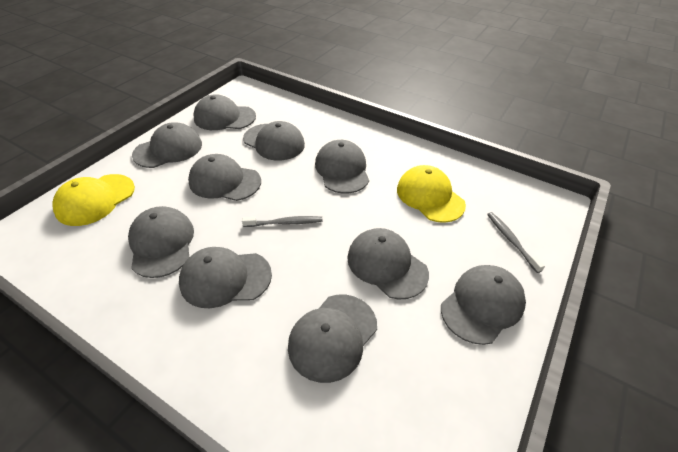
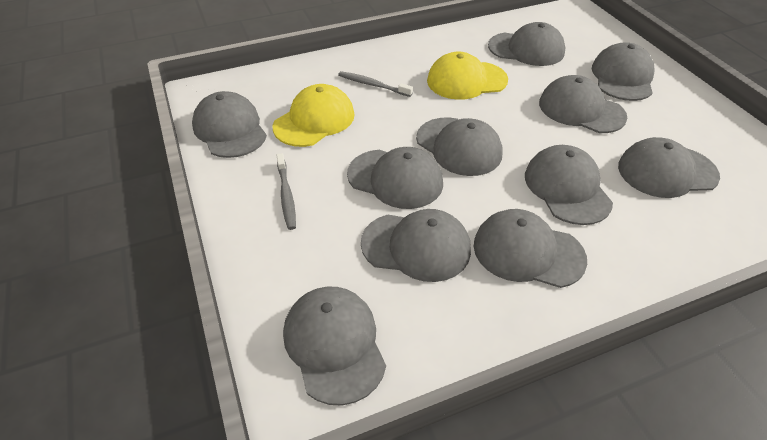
grey cap: [128,206,194,278] [132,122,202,168] [179,247,272,308] [188,154,261,201] [193,94,256,130] [243,121,305,160] [288,295,377,383] [315,140,369,194] [347,228,429,300] [441,265,526,345] = 10 -> [192,91,267,158] [283,287,386,406] [347,147,443,209] [361,209,471,282] [416,117,503,176] [474,209,587,288] [488,22,565,66] [525,145,613,225] [539,75,627,133] [592,42,655,101] [618,137,720,198] = 11

